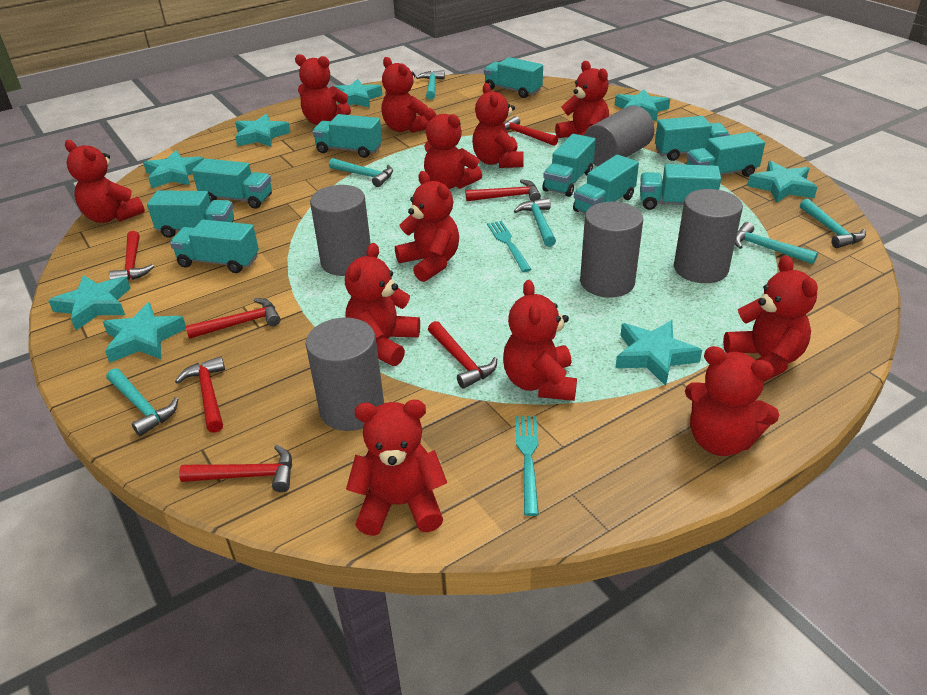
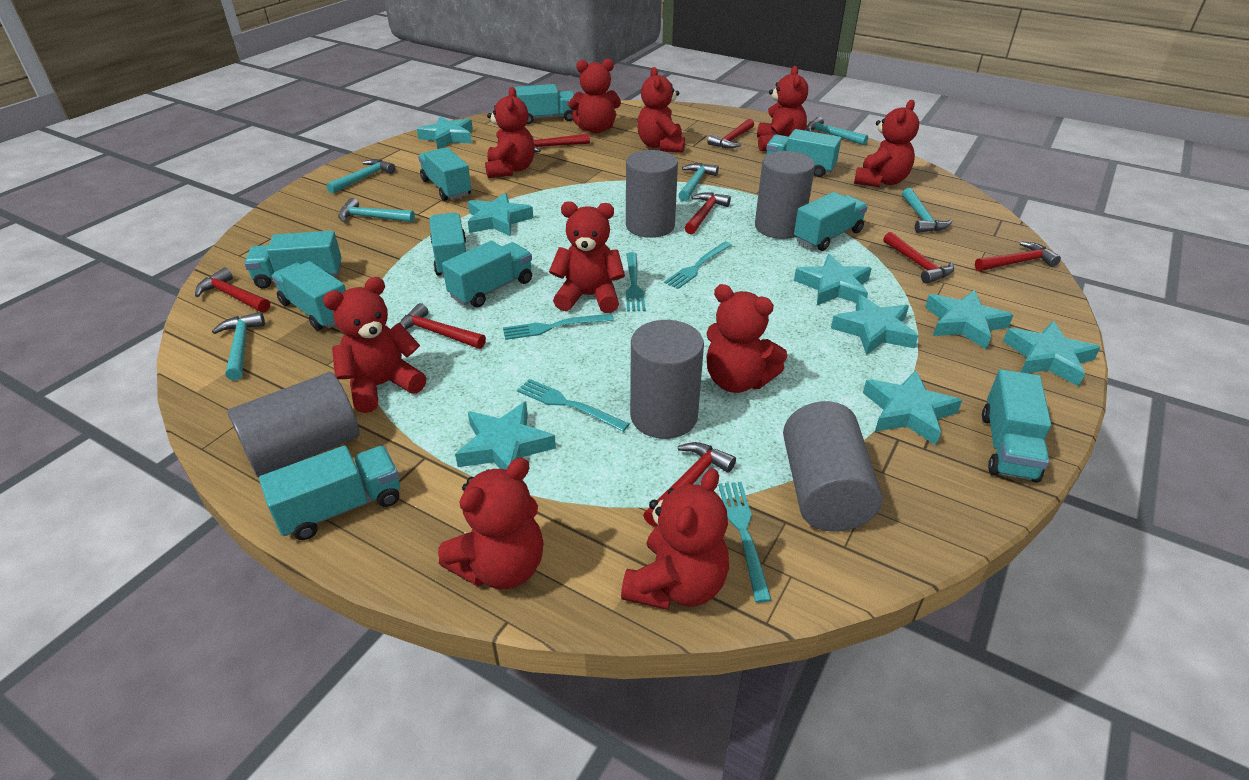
red hammer: [109,231,154,280] [175,356,225,433] [179,445,292,492] [185,298,281,339] [428,321,497,389] [465,179,541,202] [504,116,558,146] = 7 -> [195,268,270,313] [400,303,486,349] [531,133,590,152] [643,442,736,527] [684,192,731,234] [707,119,754,148] [884,232,954,284] [975,241,1061,271] = 8
red teddy bear: [65,140,145,223] [295,54,351,125] [345,243,420,366] [346,400,447,536] [381,57,429,133] [395,171,459,282] [424,108,482,189] [472,83,524,168] [503,280,577,401] [555,61,609,138] [685,346,779,456] [723,256,818,382] = 12 -> [323,277,426,413] [438,458,544,589] [485,87,535,178] [549,201,625,313] [568,59,621,133] [621,468,729,610] [637,67,685,152] [706,284,788,393] [757,66,808,151] [854,100,919,187] = 10
turquoise fork: [487,221,532,272] [515,416,539,516] = 2 -> [503,314,614,340] [517,379,629,432] [626,252,645,312] [664,241,732,289] [718,482,771,603] = 5

